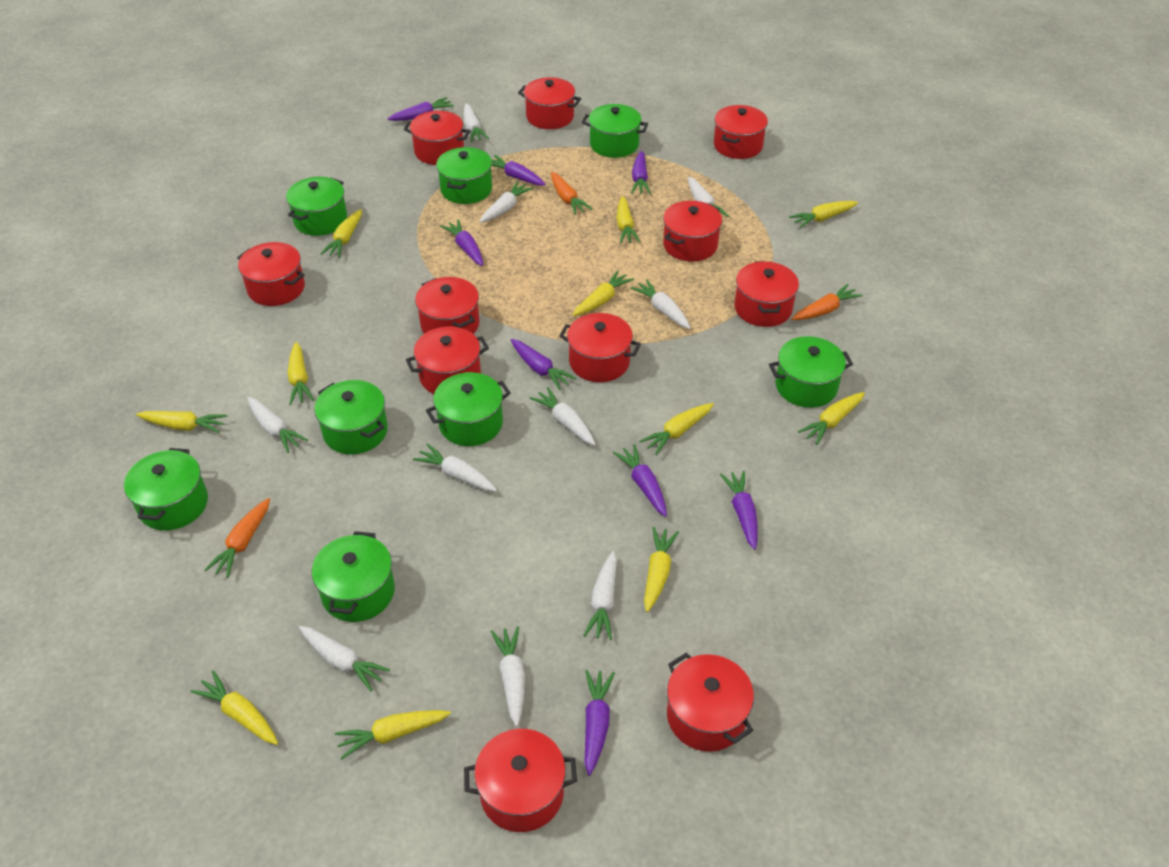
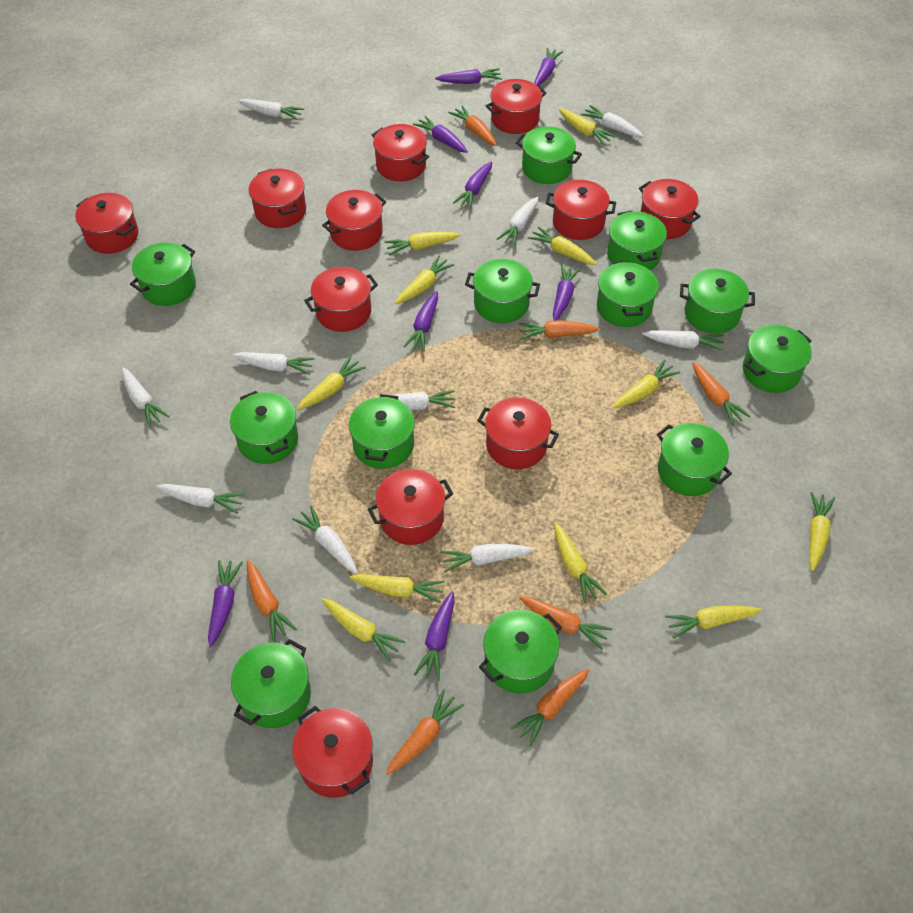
green pot: [124,448,208,530] [286,177,347,236] [312,531,395,622] [314,380,388,455] [426,372,511,446] [436,147,492,204] [582,104,648,158] [769,336,853,408] = 8 -> [130,242,196,306] [230,391,298,464] [231,639,311,728] [349,394,415,469] [465,259,540,323] [479,610,562,693] [516,127,582,184] [597,261,659,327] [607,210,667,270] [657,423,732,496] [680,269,755,334] [743,325,812,393] = 12
orange carrot: [204,498,270,578] [551,172,592,215] [792,284,862,320] = 3 -> [247,560,297,641] [386,689,464,775] [448,105,497,146] [510,669,589,747] [519,320,600,339] [520,596,612,650] [692,362,751,426] = 7

